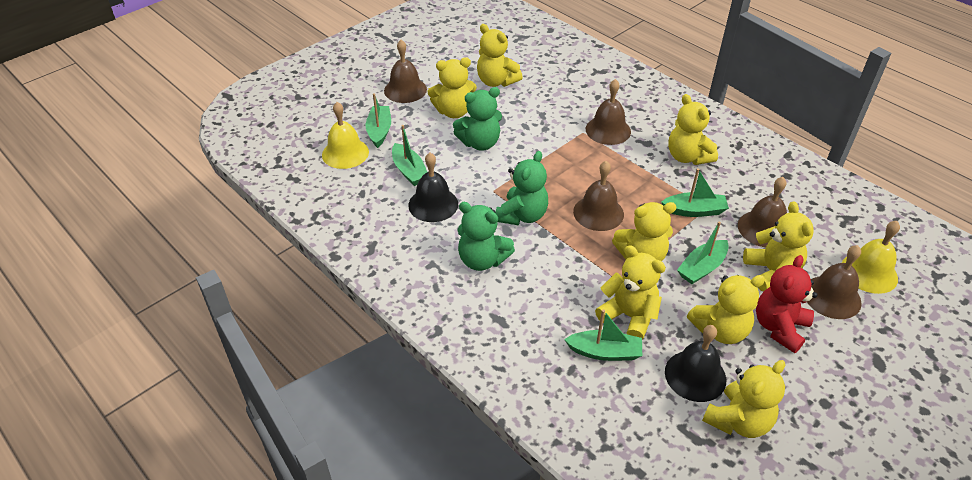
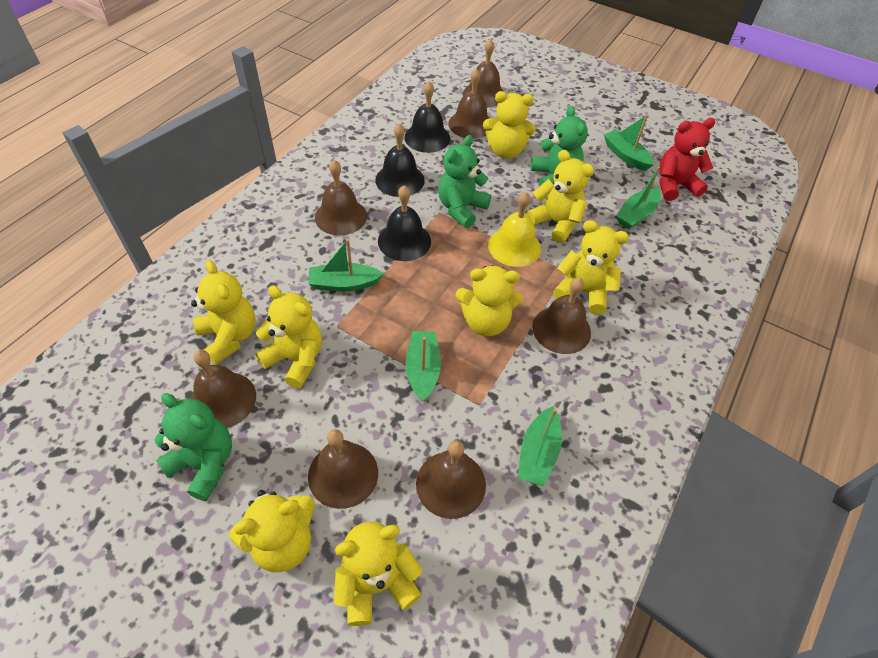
black bell: [408,153,458,222] [665,325,726,402] = 2 -> [375,123,425,197] [378,185,431,261] [404,81,450,153] = 3
brown bell: [384,40,427,103] [573,161,624,231] [586,79,631,145] [738,177,787,247] [807,245,862,319] = 5 -> [190,350,256,428] [308,429,378,509] [315,160,367,235] [416,440,486,519] [448,68,489,139] [463,39,504,108] [532,278,591,354] = 7
yellow bell: [322,102,369,169] [842,221,900,294] = 2 -> [488,192,541,267] = 1

